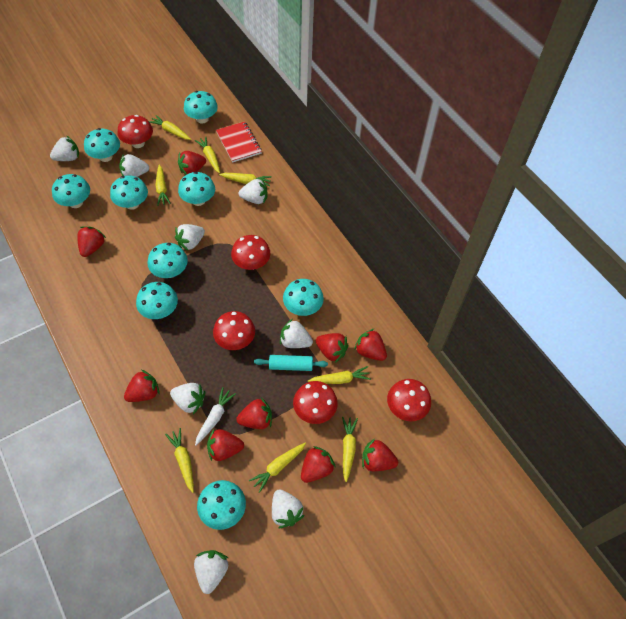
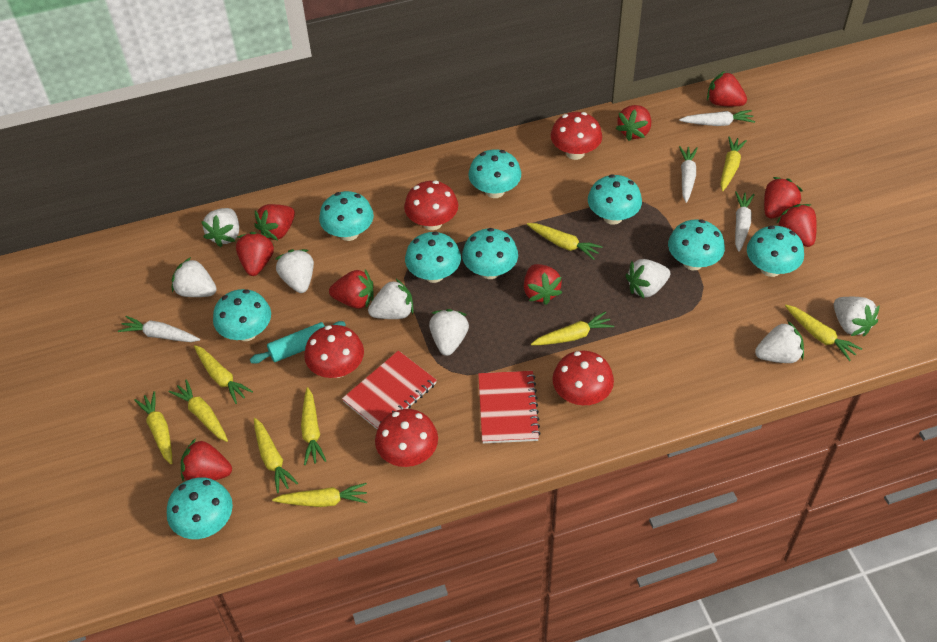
red notebook: [216,121,262,162] = 1 -> [342,350,437,429] [478,371,541,443] = 2
white carrot: [195,387,236,446] = 1 -> [118,316,200,342] [679,110,755,126] [679,146,698,203] [735,191,755,252] = 4
yellow carrot: [149,115,191,140] [155,165,171,206] [165,428,194,493] [195,136,220,173] [219,173,272,186] [249,442,306,493] [308,366,371,384] [342,417,358,482] = 8 -> [134,391,172,465] [169,379,228,442] [194,345,253,404] [254,418,298,493] [272,483,367,507] [301,387,326,465] [527,223,603,260] [531,311,614,345] [720,136,747,191] [785,305,862,361] = 10

